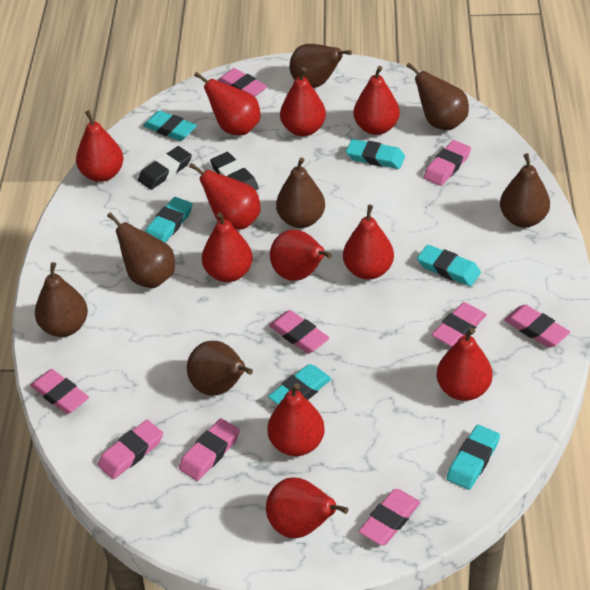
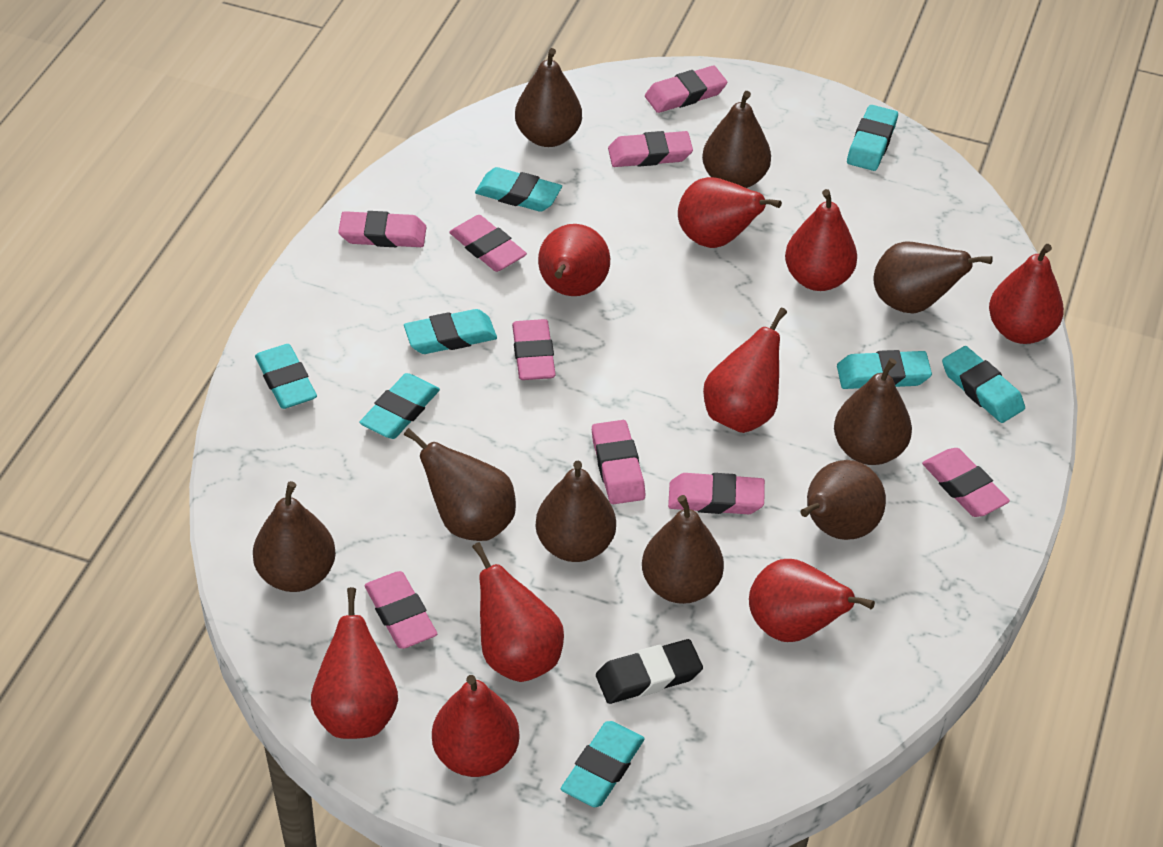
black eraser: [138,146,192,190] [210,152,259,190] = 2 -> [596,639,703,704] = 1
brown pear: [35,262,88,337] [107,212,175,288] [187,341,253,395] [276,157,325,228] [290,44,352,88] [406,63,469,130] [500,153,550,227] = 7 -> [253,481,336,592] [404,428,516,541] [515,48,582,147] [536,461,616,562] [642,495,724,604] [702,91,771,188] [800,460,886,540] [834,358,912,465] [873,241,993,314] = 9
red pear: [76,110,123,182] [189,163,261,230] [194,72,260,135] [202,212,253,282] [266,478,349,538] [267,383,325,456] [270,230,332,281] [280,67,326,136] [343,205,394,280] [354,66,400,135] [437,328,493,401] = 11 -> [311,587,398,739] [432,675,520,777] [472,542,564,682] [538,224,610,296] [678,177,782,248] [703,308,787,433] [749,559,875,642] [785,189,857,291] [989,244,1064,344] = 9
turquoise eraser: [143,110,197,141] [145,197,192,243] [268,364,332,404] [346,139,405,169] [417,245,481,286] [446,425,500,490] = 6 -> [255,344,317,409] [359,373,440,439] [404,309,497,354] [475,167,562,212] [561,721,645,807] [837,350,932,389] [847,105,898,171] [942,346,1025,423] = 8

